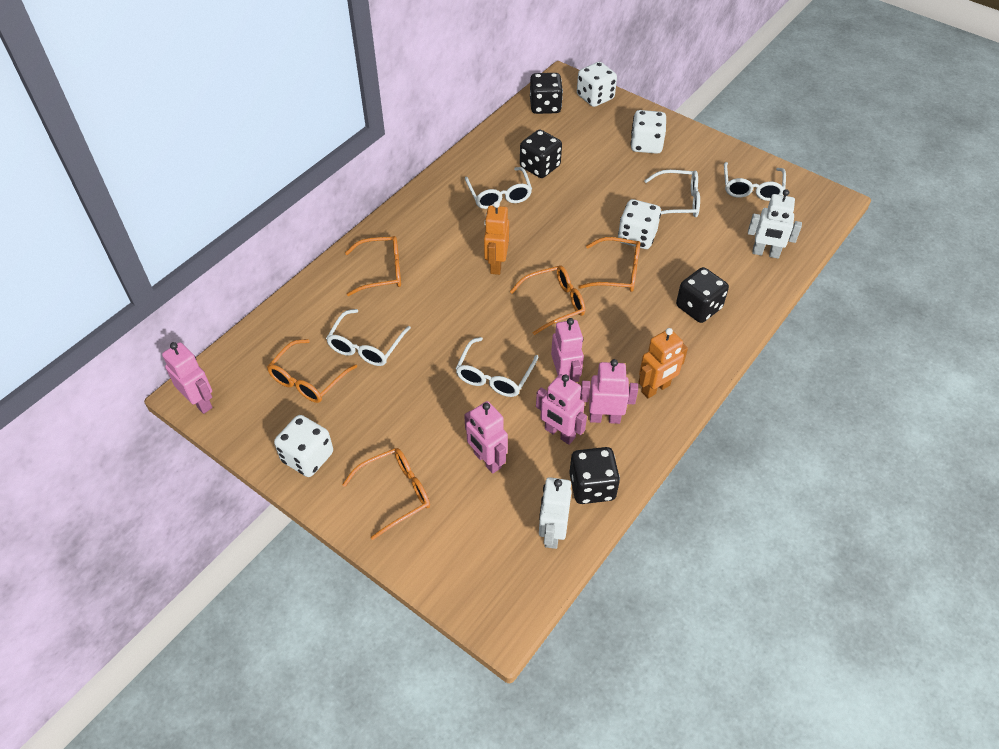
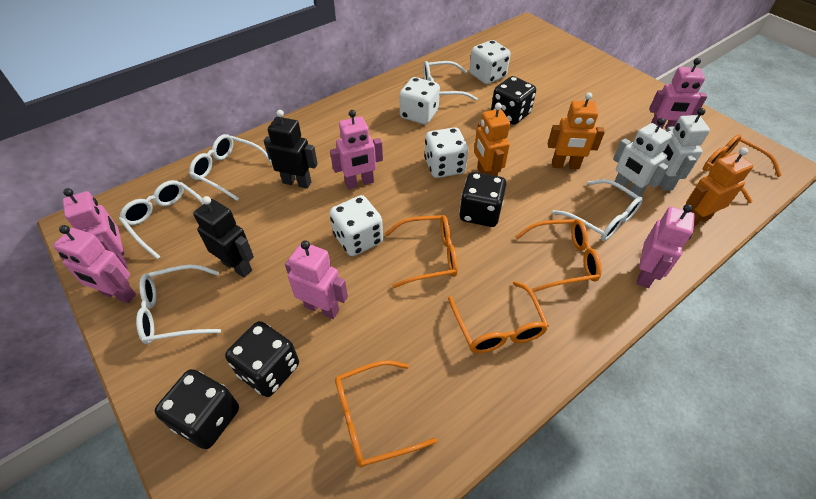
black robot: none = 0 -> [193,196,254,278] [264,110,318,189] = 2
orange robot: [484,201,509,275] [638,328,688,398] = 2 -> [474,103,510,176] [547,92,605,169] [685,147,753,226] = 3
pink robot: [162,342,213,414] [464,401,508,474] [536,374,587,445] [551,318,584,382] [580,359,638,424] = 5 -> [53,225,136,303] [63,188,128,269] [285,240,348,319] [330,110,383,189] [637,204,695,288] [649,58,707,129] = 6

